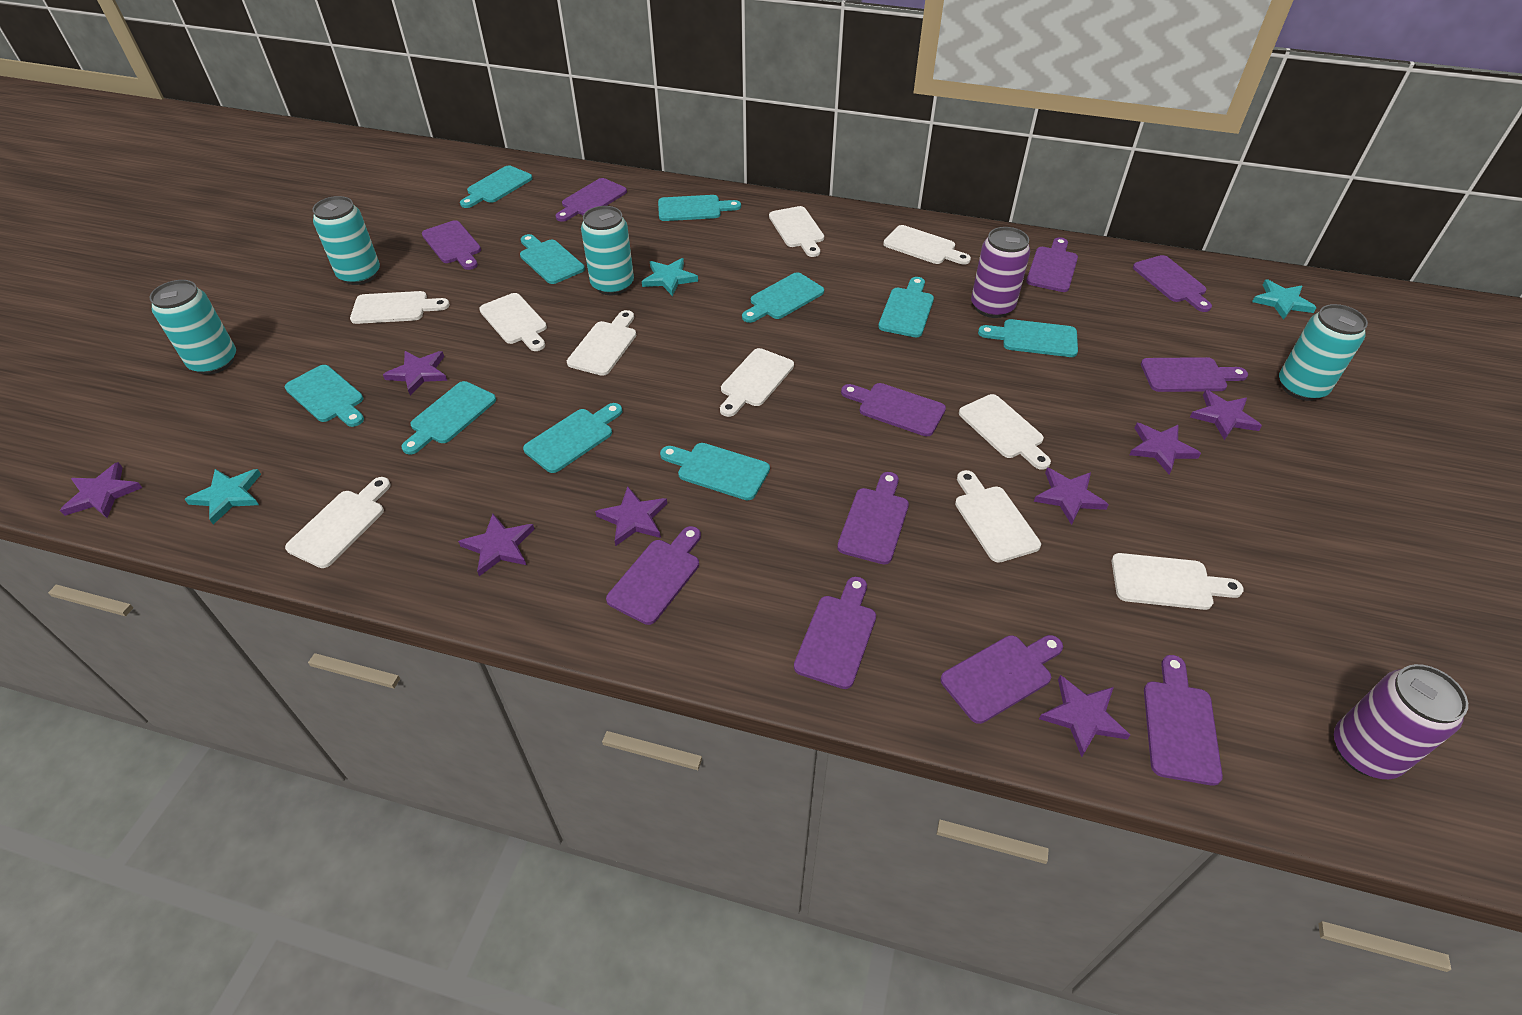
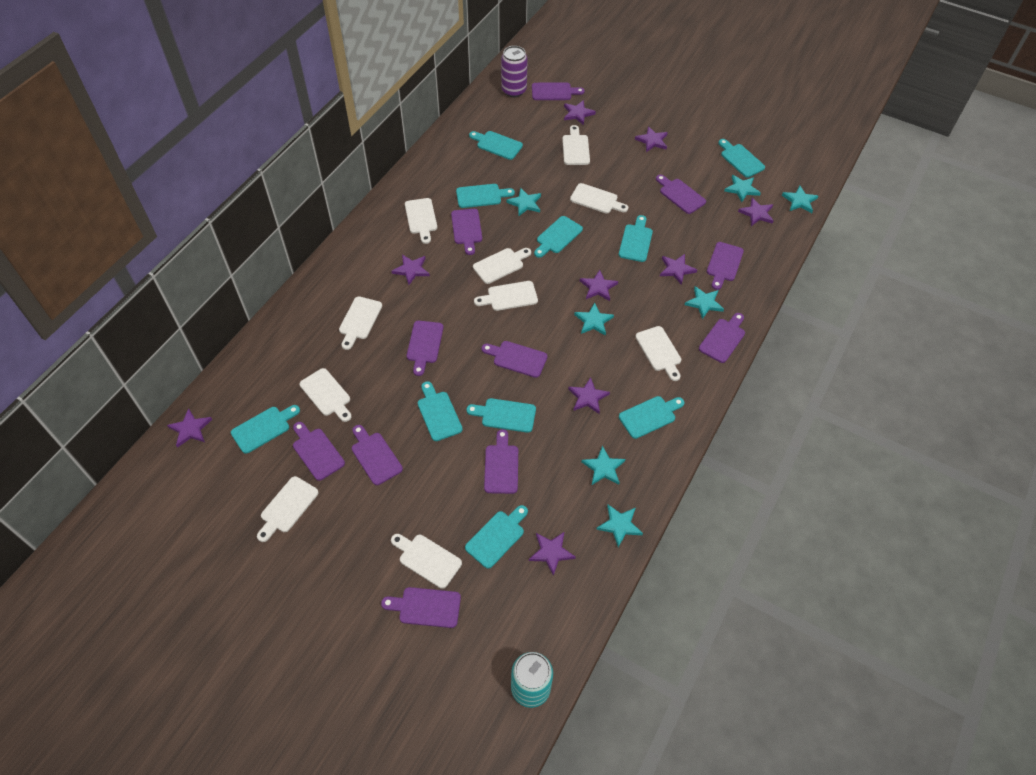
purple can: [971,227,1030,318] [1334,664,1468,779] = 2 -> [501,46,528,97] = 1
purple star: [60,462,142,518] [383,351,447,395] [458,514,534,576] [595,486,667,546] [1034,468,1109,525] [1039,675,1130,757] [1129,423,1201,474] [1190,390,1262,440] = 8 -> [167,408,212,448] [391,255,430,285] [529,532,576,576] [564,100,596,125] [568,377,610,414] [580,269,618,301] [635,126,668,152] [660,254,697,285] [738,198,774,226] = 9
turquoise can: [149,280,236,375] [312,196,380,285] [581,206,634,295] [1279,304,1368,401] = 4 -> [511,652,553,708] = 1
turquoise star: [185,469,261,524] [642,258,698,296] [1252,280,1317,320] = 3 -> [506,188,541,216] [574,303,614,336] [581,446,625,485] [596,505,643,547] [684,286,724,319] [724,175,761,202] [782,186,818,213] = 7

